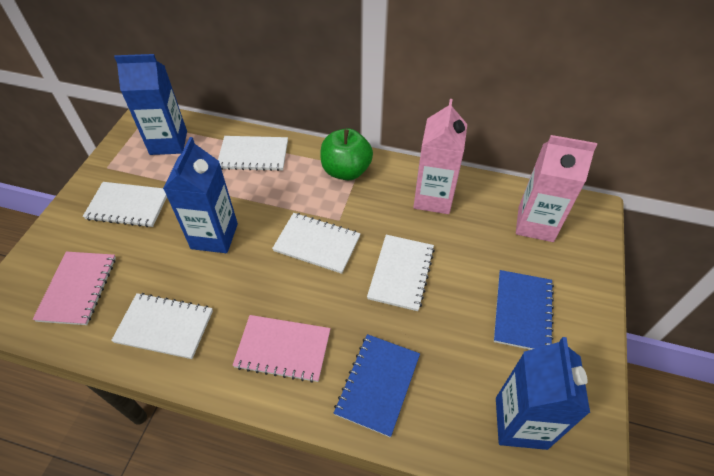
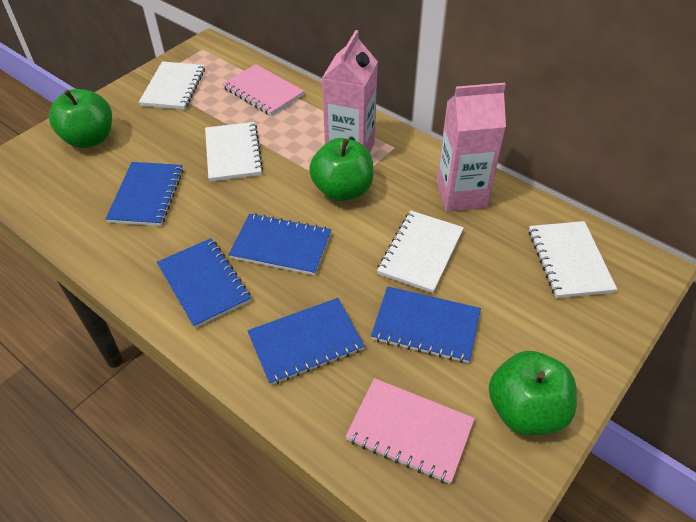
blue carton: [114,54,187,155] [163,137,238,253] [496,337,590,450] = 3 -> none = 0
blue notebook: [334,334,420,437] [494,270,554,350] = 2 -> [106,162,183,226] [157,238,251,328] [229,213,331,275] [247,298,364,385] [371,286,481,363] = 5
green apple: [320,128,373,180] = 1 -> [49,89,112,148] [309,138,374,201] [489,351,577,436] = 3
white notebook: [83,182,167,227] [111,293,213,359] [218,136,288,171] [272,213,360,274] [367,235,435,311] = 5 -> [139,61,205,110] [205,122,263,182] [377,210,464,293] [529,221,617,298] = 4

